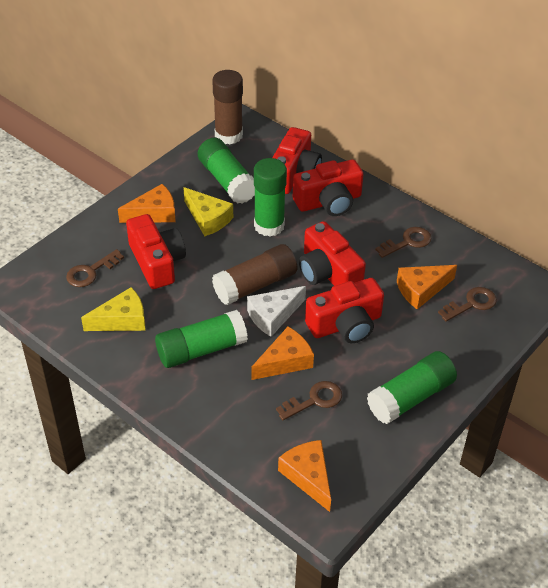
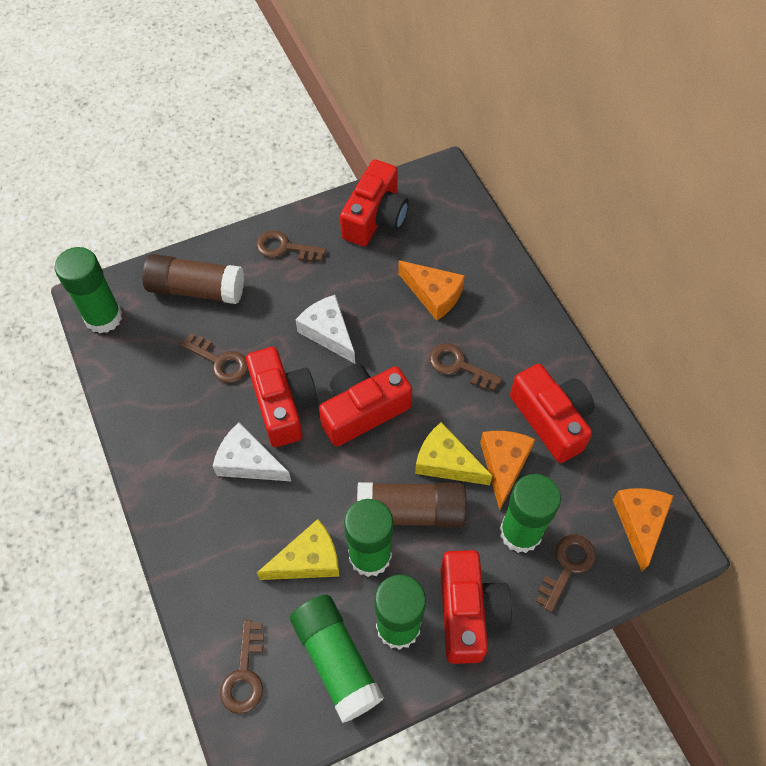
brown key: [66,249,124,287] [276,381,342,420] [375,227,432,258] [438,287,497,322] = 4 -> [180,334,248,383] [220,620,264,714] [256,230,326,262] [429,343,502,391] [536,535,596,612] = 5
green glue stick: [155,310,248,368] [198,138,255,204] [254,158,287,237] [367,351,457,424] = 4 -> [55,247,122,333] [290,595,384,723] [344,499,393,577] [375,575,426,650] [500,474,561,553] = 5
orange cheese: [118,184,176,223] [252,327,314,380] [278,440,331,512] [397,265,457,309] = 4 -> [398,260,465,321] [480,431,535,510] [613,488,674,572] = 3
white cheese: [247,286,306,337] = 1 -> [213,423,291,481] [296,295,355,364] = 2

